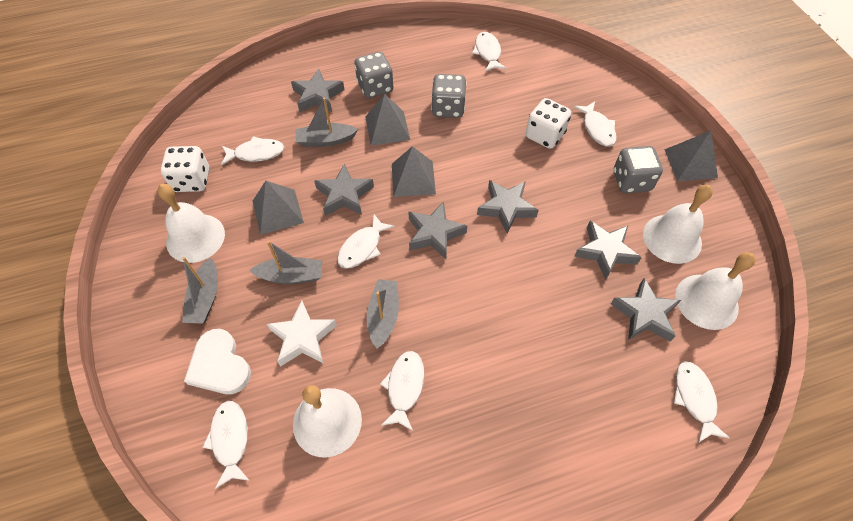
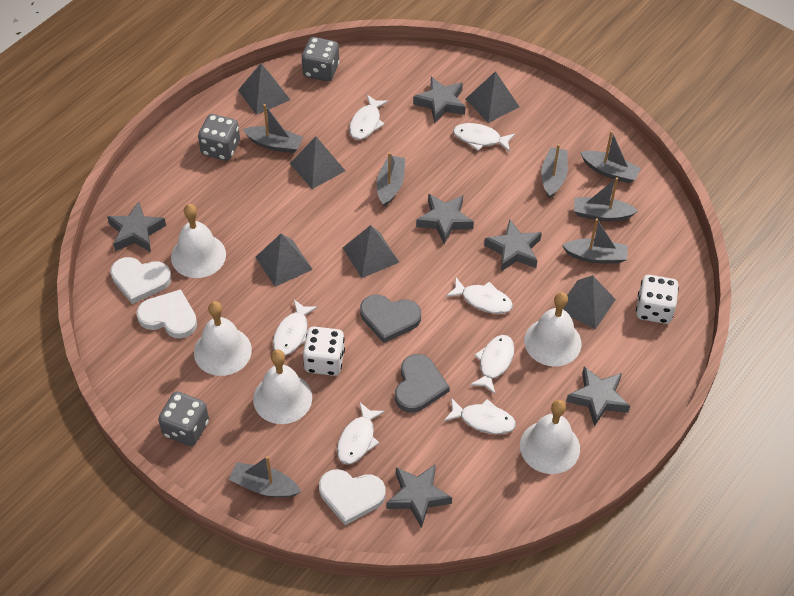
grey boat: [182,257,218,324] [249,241,323,284] [296,97,358,147] [367,279,399,349] = 4 -> [229,456,301,498] [242,104,303,153] [377,152,405,207] [541,144,568,198] [562,218,628,264] [574,177,638,221] [580,131,641,183] = 7
grey heart: none = 0 -> [360,295,421,343] [395,354,450,413] = 2
grey pyramid: [253,181,304,235] [365,94,410,146] [392,146,436,197] [665,131,718,181] = 4 -> [238,64,290,115] [255,234,313,287] [290,136,345,189] [343,225,399,278] [466,71,519,123] [563,275,616,330] = 6
white bell: [157,184,225,263] [293,385,362,458] [643,185,713,264] [675,252,756,330] = 4 -> [171,204,226,278] [194,301,252,376] [253,350,312,424] [520,400,580,474] [524,292,581,367] = 5
white heart: [184,329,251,394] = 1 -> [110,257,172,304] [136,289,197,339] [319,469,386,525] = 3
white star: [267,300,337,367] = 1 -> none = 0

